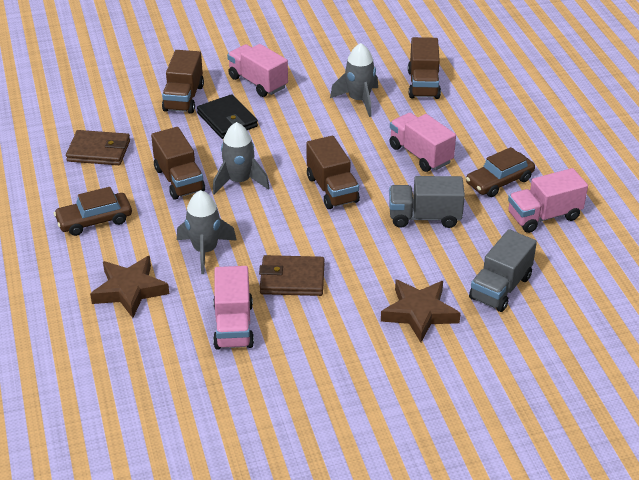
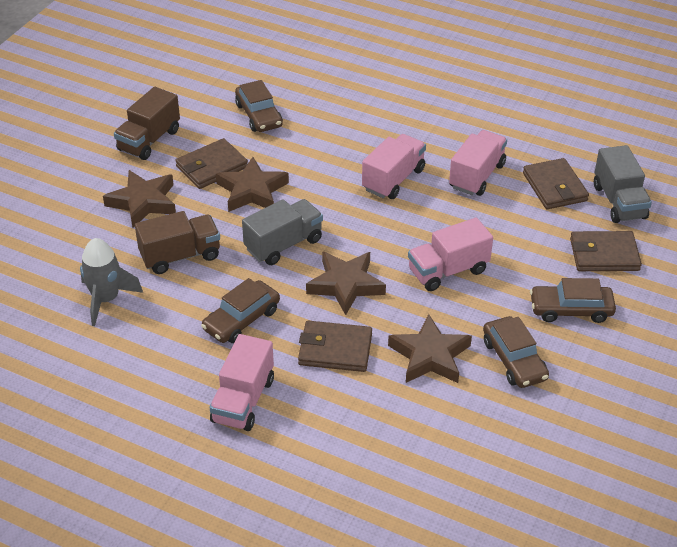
black wallet: [197,94,258,139] = 1 -> none = 0
brown car: [54,187,132,236] [466,147,535,197] = 2 -> [201,278,280,343] [235,80,283,132] [483,316,549,388] [530,278,616,323] = 4
brown star: [90,256,169,318] [381,280,461,343] = 2 -> [103,170,176,228] [216,157,289,212] [306,251,386,315] [388,314,472,383] = 4
brown truck: [151,127,205,200] [162,50,204,114] [306,136,360,209] [408,37,441,99] = 4 -> [114,87,180,160] [135,211,220,274] = 2
brown wallet: [66,130,130,165] [259,255,325,296] = 2 -> [175,138,248,189] [298,321,372,372] [523,158,589,209] [570,231,642,271] = 4
grey rocket: [177,190,237,274] [212,122,270,194] [330,43,378,117] = 3 -> [80,238,143,326] = 1

